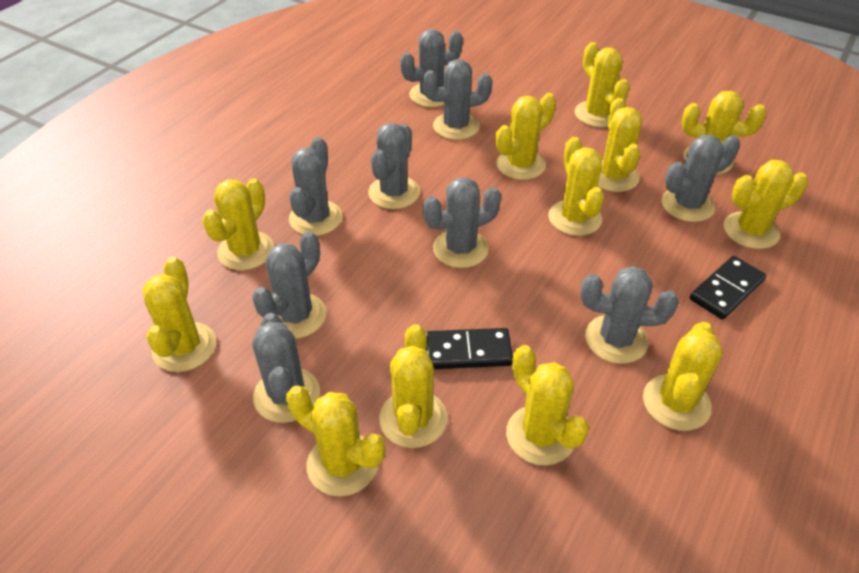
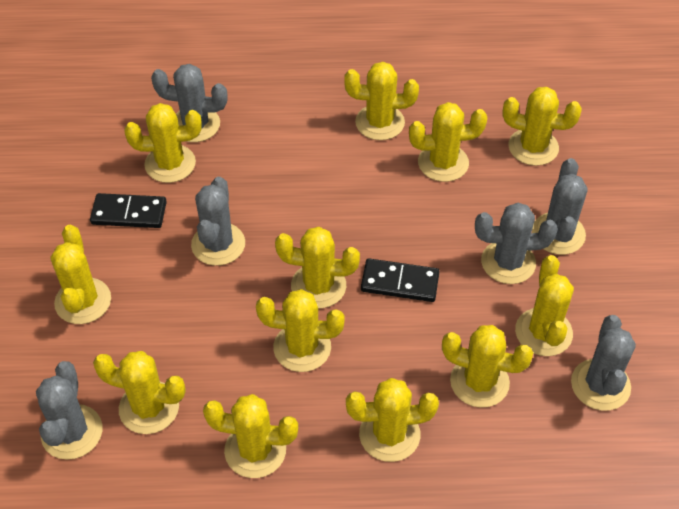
grey cactus: [252,231,326,339] [252,313,320,423] [289,137,343,236] [369,123,420,209] [400,29,463,107] [423,59,493,140] [423,177,501,268] [581,266,679,364] [662,135,740,222] = 9 -> [36,361,102,460] [151,64,228,142] [191,177,245,266] [475,203,558,284] [532,158,587,255] [571,315,636,411] = 6

